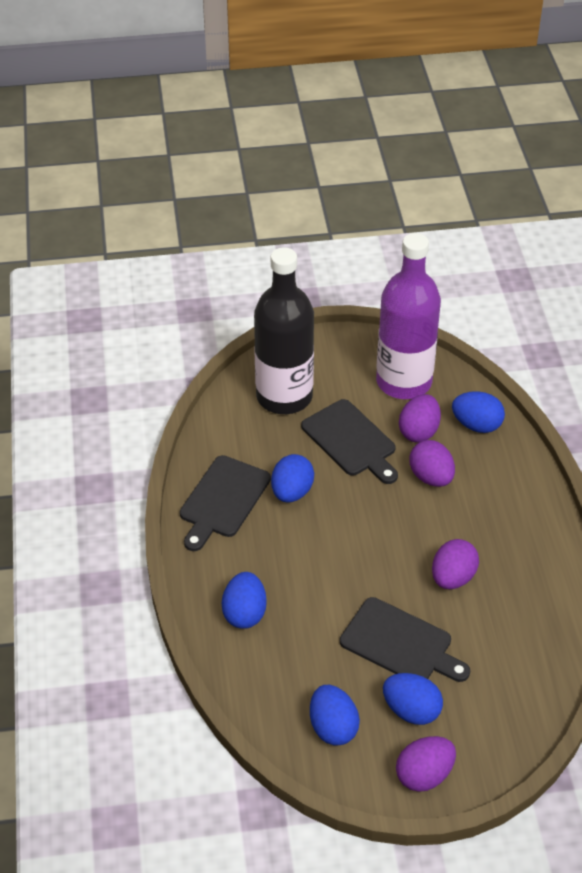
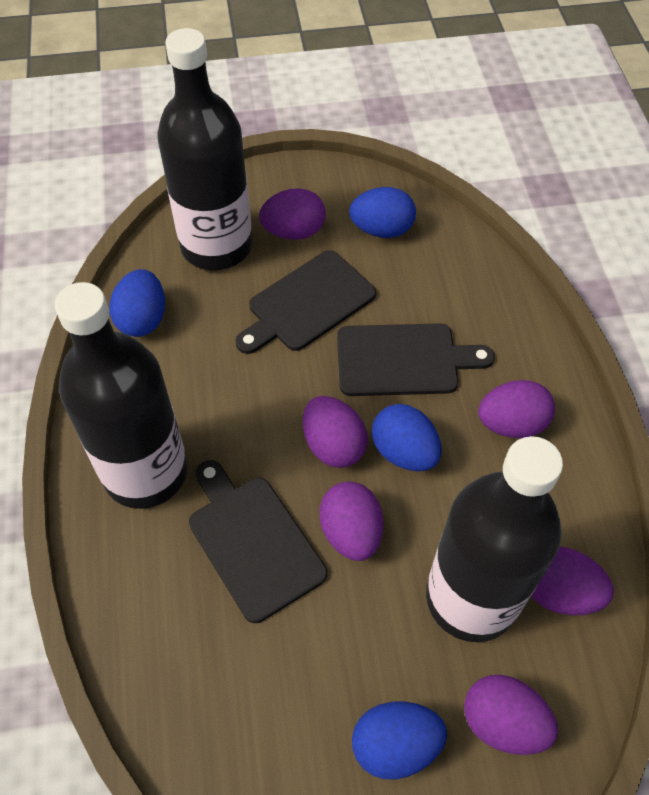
black bottle: [254,247,314,414] = 1 -> [55,282,187,509] [157,28,252,270] [426,436,563,642] = 3
blue egg: [222,572,267,629] [271,454,314,502] [310,685,360,746] [383,673,443,725] [452,391,505,433] = 5 -> [109,269,165,337] [349,187,416,238] [352,701,447,780] [372,404,442,471] = 4
purple bottle: [376,233,441,399] = 1 -> none = 0
purple egg: [396,736,456,792] [399,394,441,442] [409,440,455,487] [432,539,479,589] = 4 -> [259,188,326,240] [303,396,368,468] [320,481,383,561] [464,675,558,755] [478,380,555,438] [531,547,614,615] = 6

